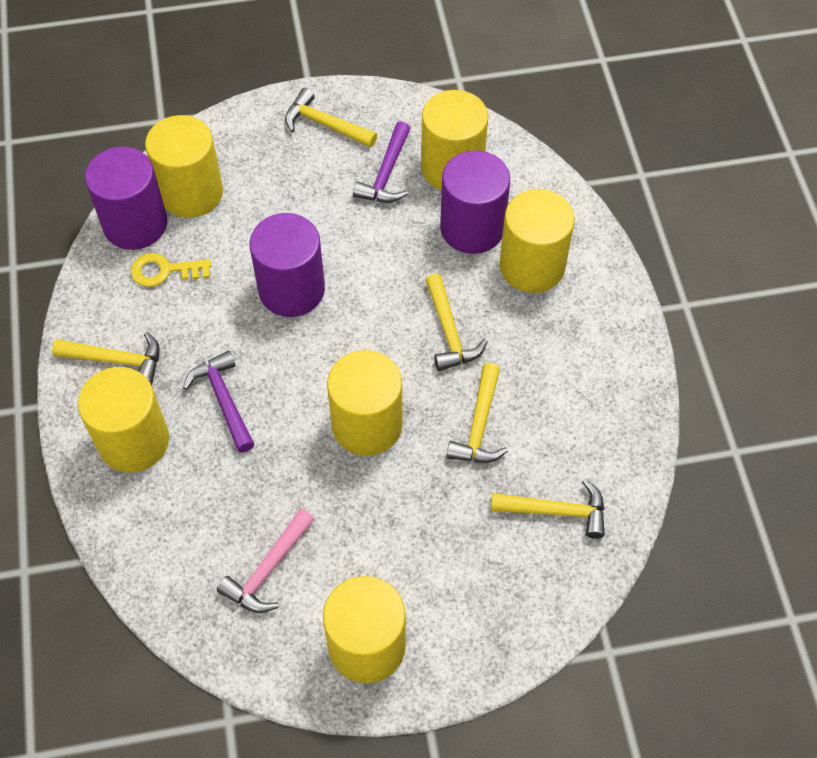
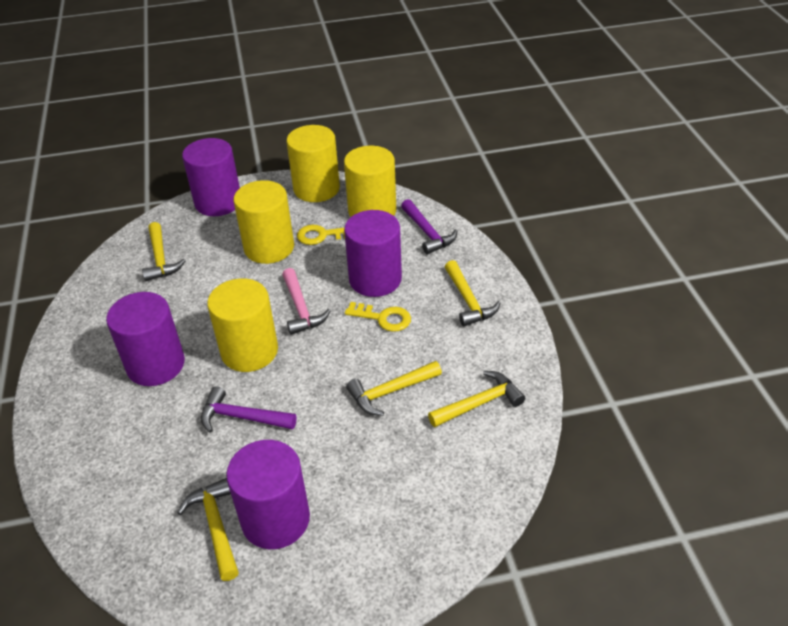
purple cylinder: [85,147,167,250] [250,213,325,317] [440,150,510,254] = 3 -> [106,292,185,386] [182,138,240,216] [226,440,310,549] [344,210,402,297] = 4
yellow cylinder: [78,367,169,472] [145,115,223,218] [323,576,406,683] [327,350,403,456] [421,90,488,190] [500,189,575,293] = 6 -> [207,278,278,372] [234,180,294,264] [286,125,340,202] [344,146,396,217] = 4
yellow key: [131,253,211,287] = 1 -> [297,225,345,245] [345,302,411,332] = 2

